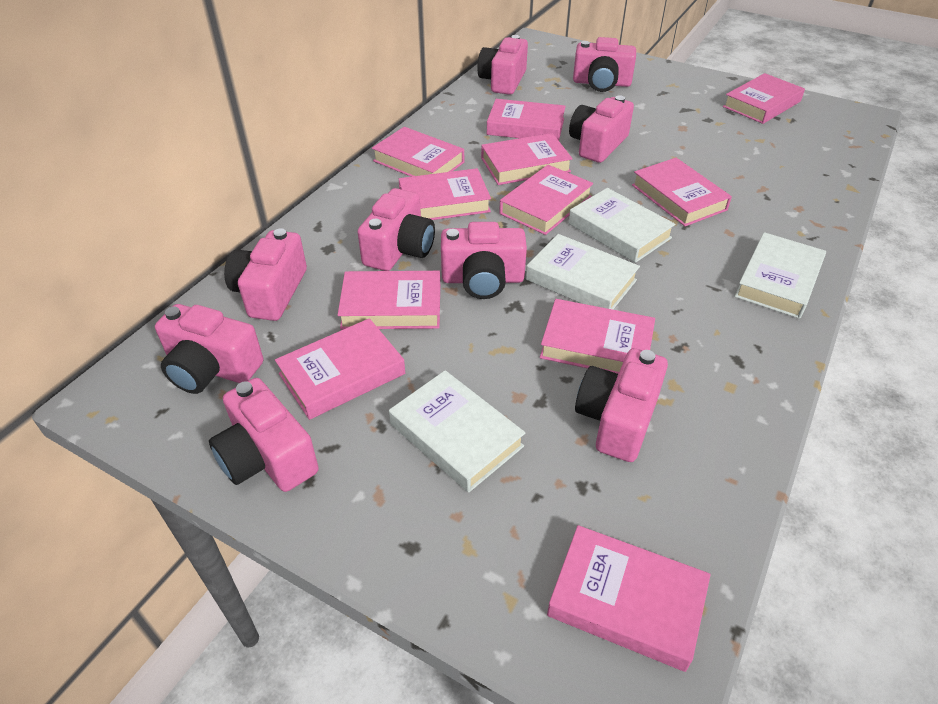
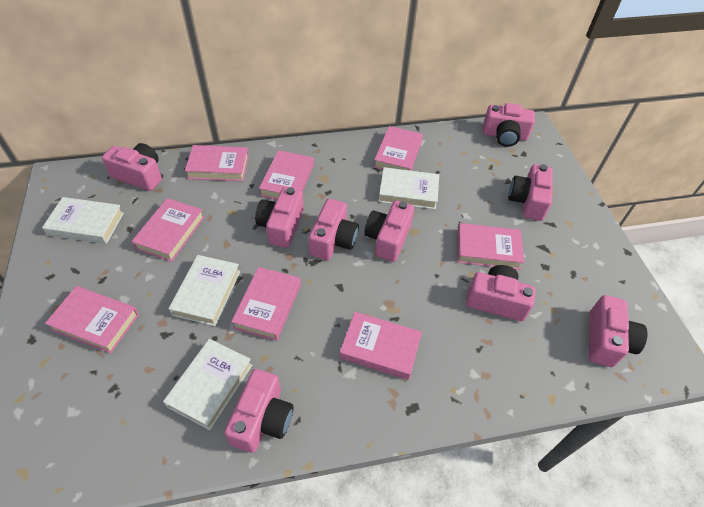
pink book: [275,318,405,420] [338,271,440,330] [372,127,464,177] [399,168,491,220] [481,133,573,185] [487,99,566,140] [499,165,593,235] [540,299,655,374] [547,525,711,672] [632,158,732,226] [723,73,805,124] = 11 -> [45,286,139,354] [131,198,204,262] [185,145,249,181] [231,267,301,341] [259,150,314,200] [340,312,422,380] [374,126,423,171] [457,223,524,270] = 8

